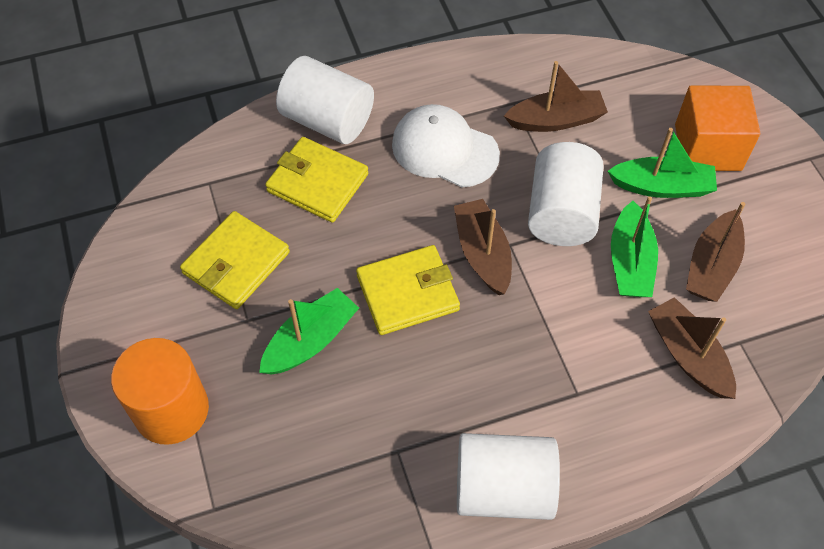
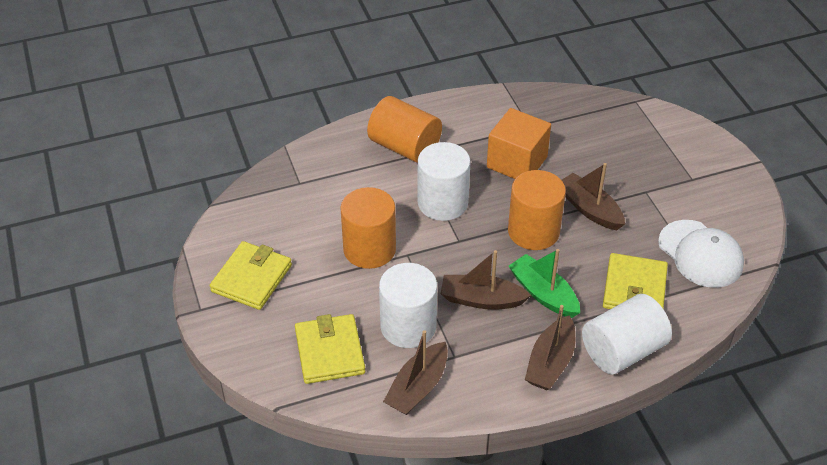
green boat: [259,288,359,374] [608,128,717,198] [611,197,658,297] = 3 -> [509,249,580,318] = 1
orange cylinder: [111,338,209,445] = 1 -> [340,187,396,269] [367,96,442,163] [508,170,566,250] = 3

